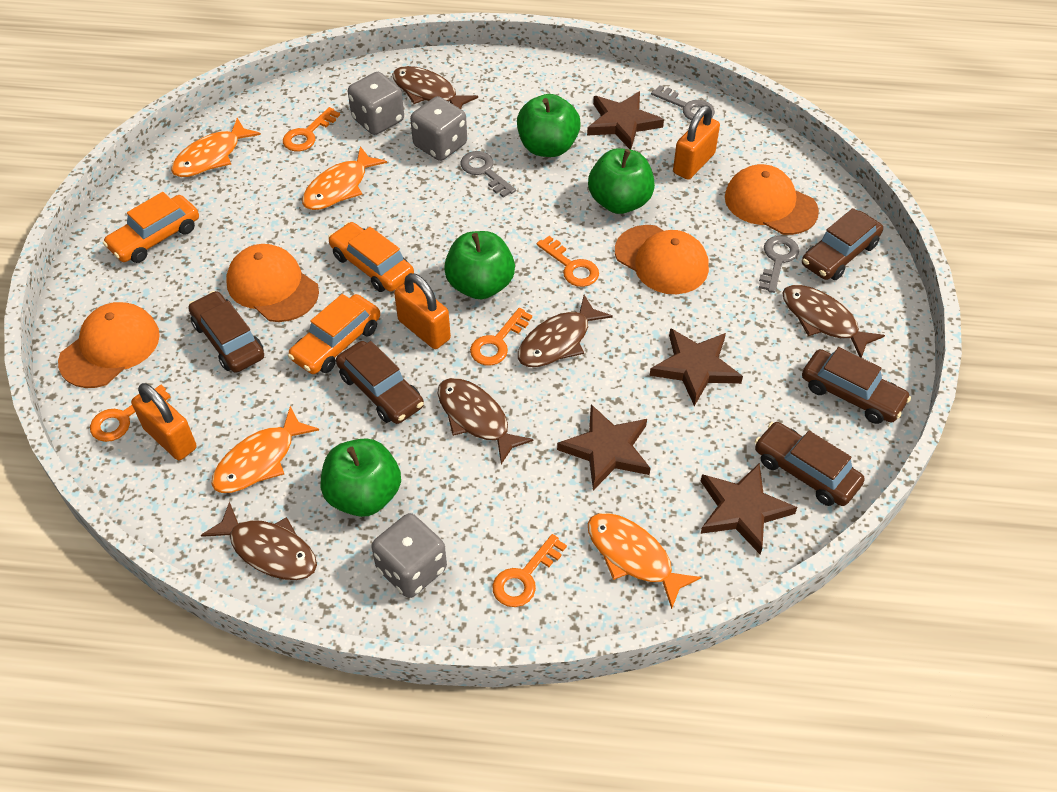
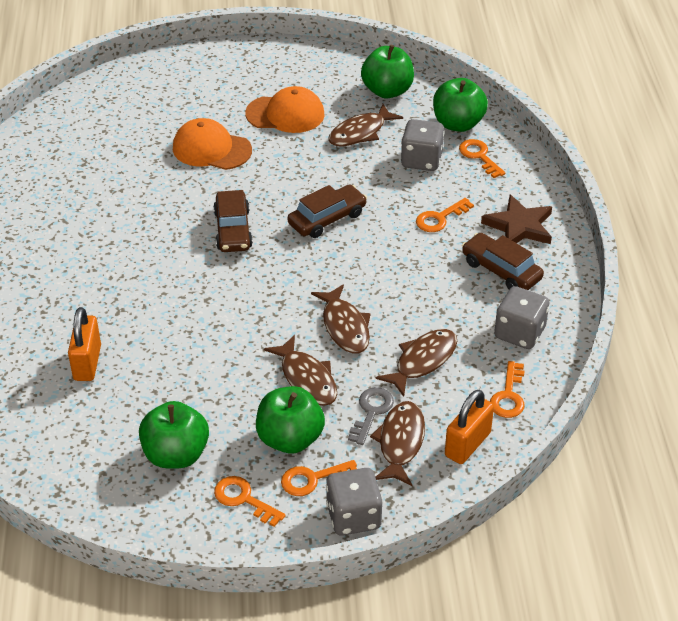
brown car: [188,291,264,373] [336,341,424,424] [755,422,865,506] [802,208,883,280] [802,347,911,424] = 5 -> [213,190,253,252] [288,185,367,238] [462,233,544,290] = 3
brown star: [557,404,651,490] [587,91,664,150] [649,328,743,406] [701,463,797,554] = 4 -> [481,195,552,244] = 1
grey key: [461,151,516,198] [651,85,715,121] [759,236,799,293] = 3 -> [348,387,394,445] = 1
orange cap: [58,302,160,388] [226,244,319,322] [615,225,709,294] [725,164,819,235] = 4 -> [173,118,252,170] [245,86,325,133] = 2
orange car: [103,192,199,263] [288,294,380,374] [328,222,414,292] = 3 -> none = 0
orange fish: [171,118,261,177] [211,406,319,493] [302,146,387,210] [588,513,701,609] = 4 -> none = 0
orange padlock: [131,383,197,460] [394,273,451,349] [673,106,720,180] = 3 -> [68,307,101,381] [445,390,494,464] = 2

